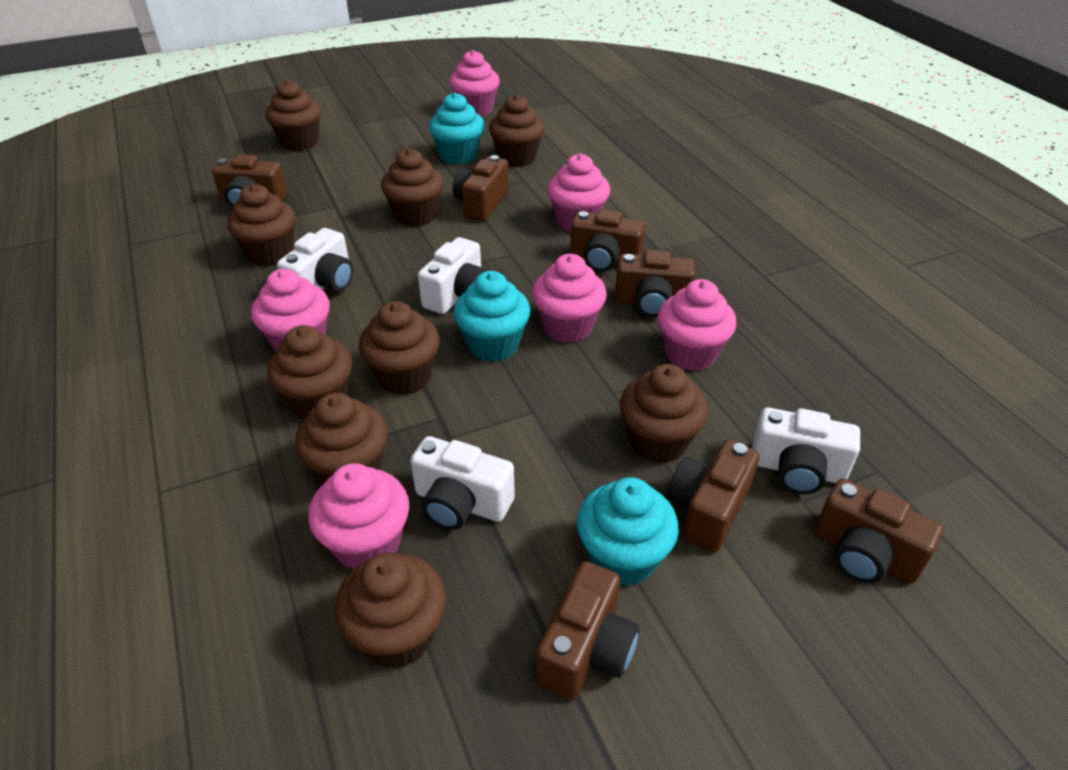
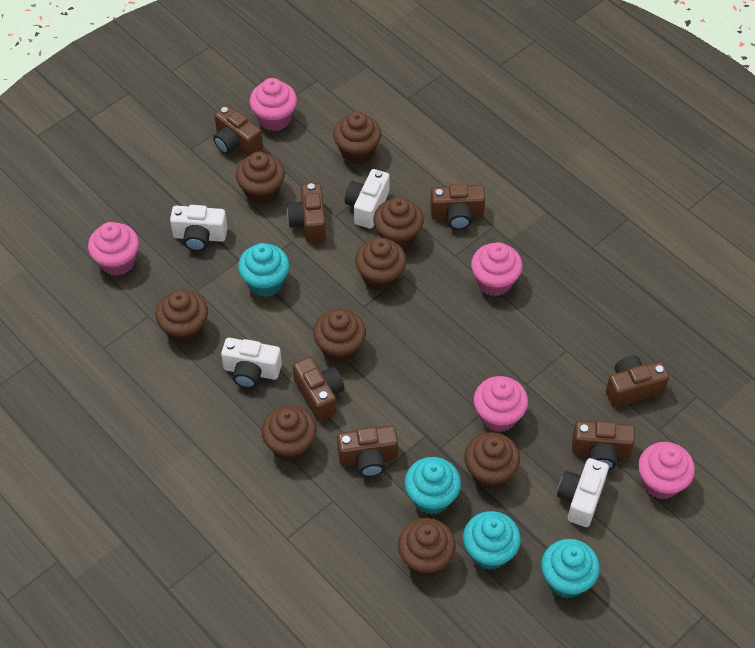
pink cupcake: [251,269,330,351] [308,463,409,570] [449,50,500,116] [532,254,607,343] [547,154,610,232] [658,279,736,371] = 6 -> [88,222,139,276] [250,78,297,131] [471,242,522,296] [474,376,528,432] [638,442,695,499] = 5
turquoise cupcake: [429,92,485,165] [454,271,530,362] [577,477,679,586] = 3 -> [238,243,289,297] [405,457,461,515] [463,511,521,570] [541,539,600,598] = 4

